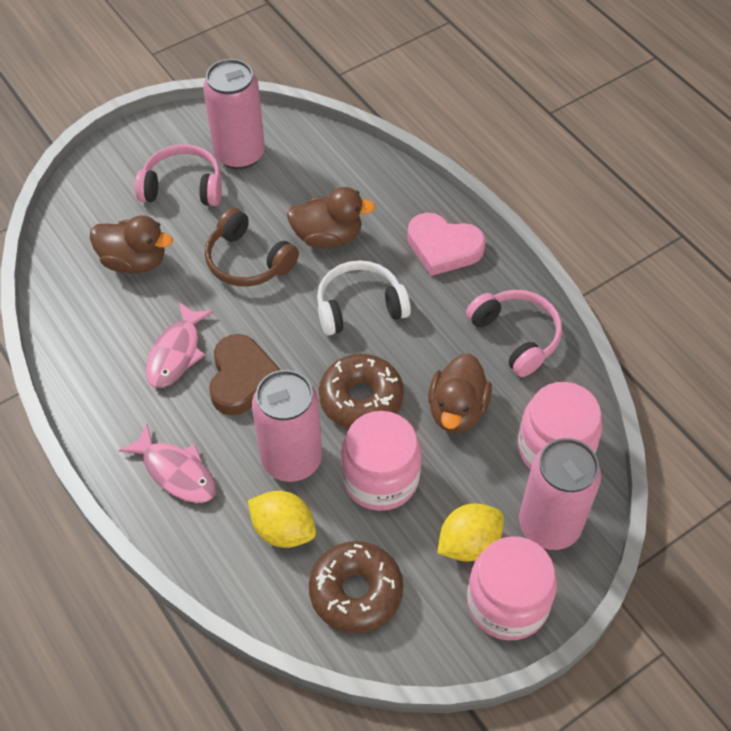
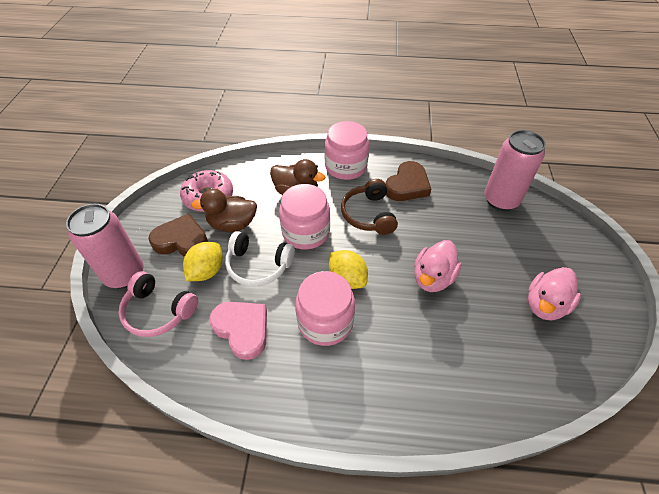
brown donut: [309,541,403,633] [319,354,404,429] = 2 -> none = 0
brown duck: [90,215,173,274] [287,187,376,249] [428,353,492,433] = 3 -> [191,189,257,232] [270,159,325,195] = 2
brown heart: [209,334,281,415] = 1 -> [148,213,208,257] [385,161,431,201] = 2
pink can: [203,59,265,170] [252,370,322,482] [519,438,601,550] = 3 -> [66,204,144,288] [484,130,546,211] = 2
pink donut: none = 0 -> [180,170,233,212] = 1
pink duck: none = 0 -> [414,240,462,292] [528,267,581,320] = 2
pink fish: [118,424,216,503] [146,302,213,388] = 2 -> none = 0
pink headphones: [135,144,222,206] [466,290,562,377] = 2 -> [118,271,198,337] = 1

